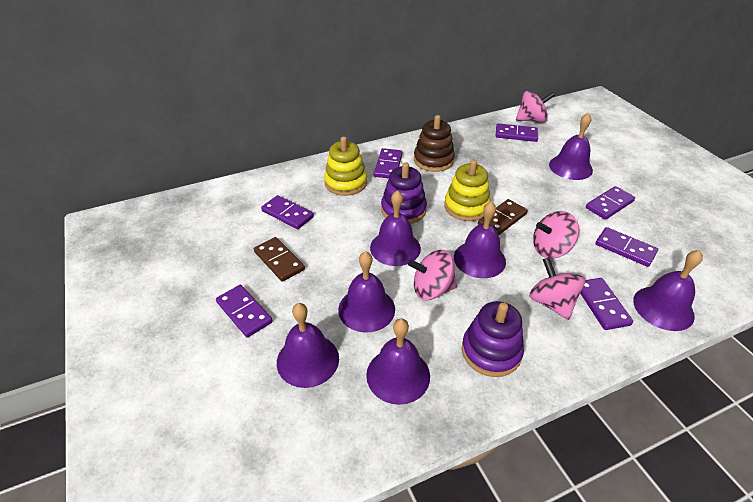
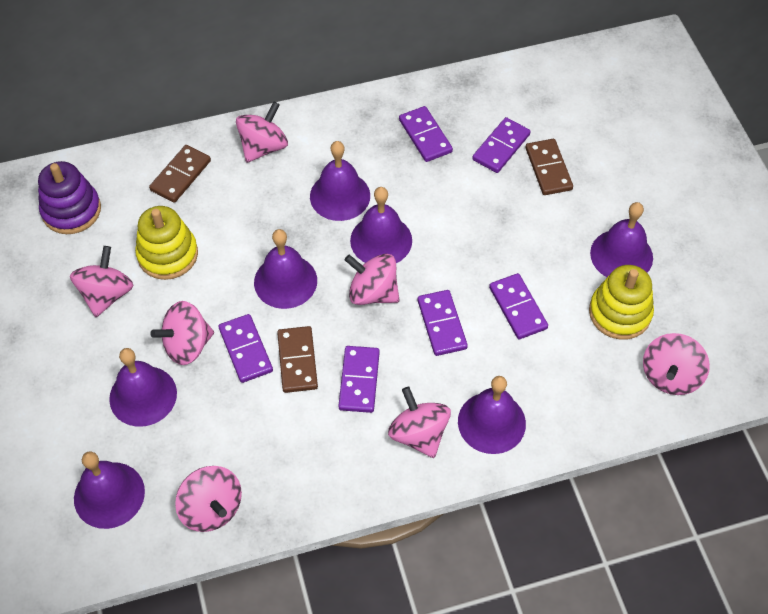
brown domino: [254,237,305,282] [478,199,528,236] = 2 -> [149,145,211,203] [277,326,318,393] [526,139,573,195] = 3
brown stacking toy: [414,115,455,172] = 1 -> none = 0
pink spinning top: [408,250,457,300] [516,91,555,123] [529,257,585,320] [533,211,579,258] = 4 -> [70,246,133,317] [150,301,214,365] [175,466,242,532] [236,101,288,163] [344,254,399,305] [388,387,451,458] [643,333,710,395] = 7
purple domino: [216,285,272,338] [261,195,314,229] [374,148,402,178] [496,123,538,142] [580,278,633,330] [586,186,635,220] [596,227,658,267] = 7 -> [219,314,273,383] [338,346,380,413] [399,106,453,162] [418,290,468,356] [472,117,531,173] [489,273,548,339] = 6
purple stacking toy: [381,162,427,224] [462,301,524,377] = 2 -> [38,161,101,234] = 1

